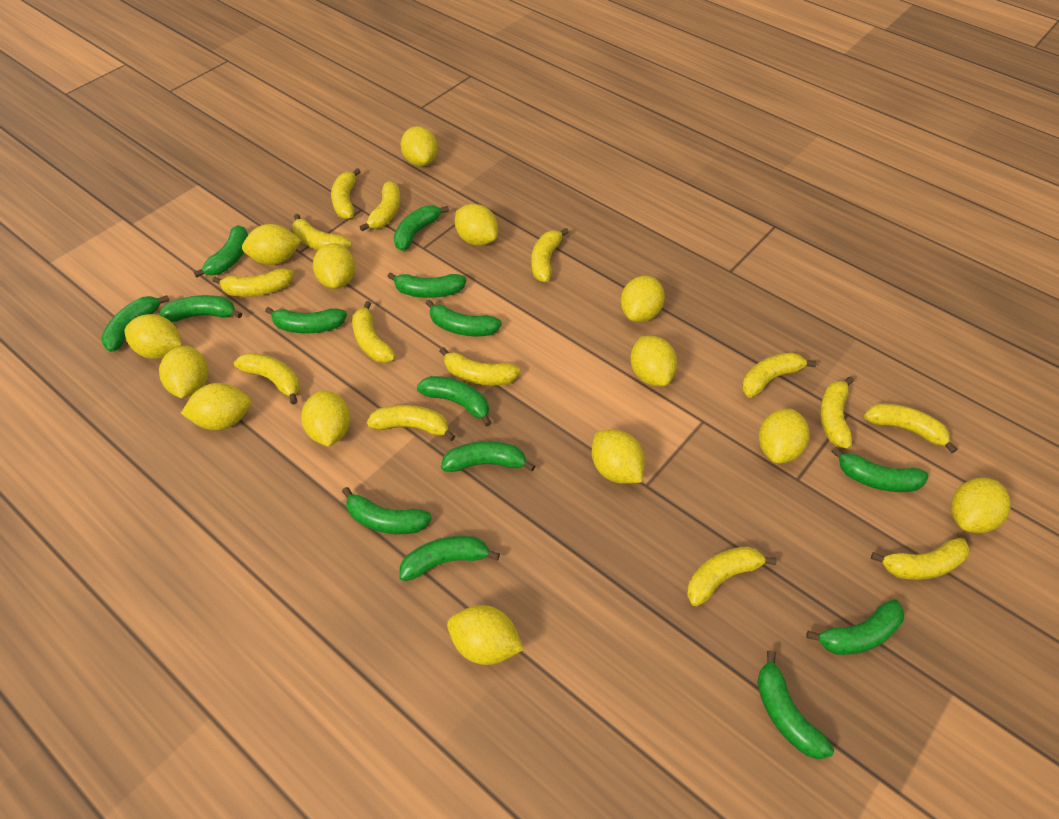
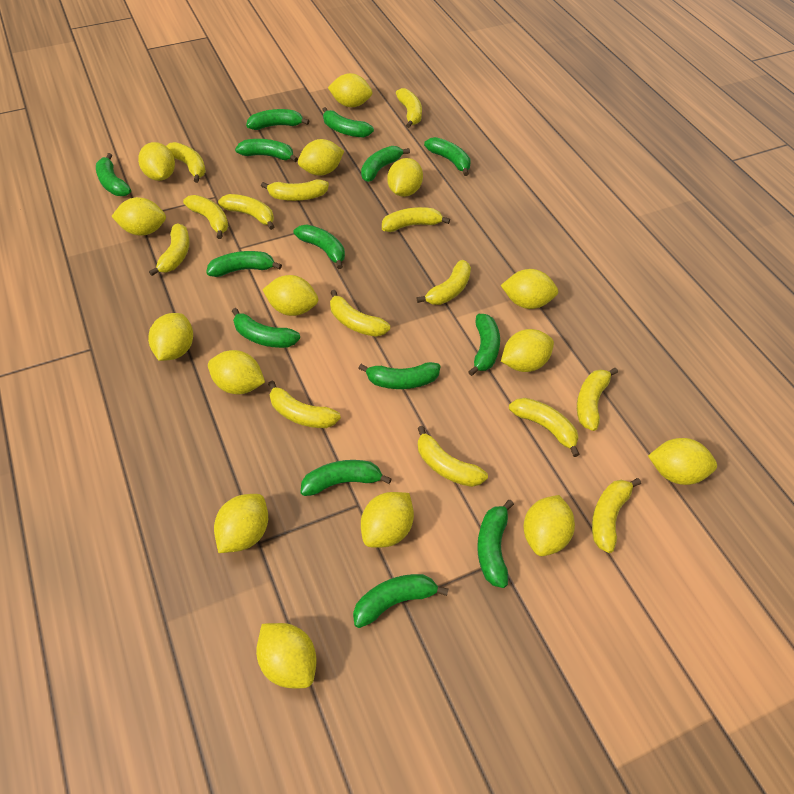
yellow lemon: [125,314,182,359] [159,346,208,398] [181,383,251,430] [242,224,302,265] [301,390,350,447] [313,243,355,289] [401,126,438,166] [447,605,524,665] [455,204,498,246] [592,430,645,484] [621,276,665,322] [630,336,677,386] [759,409,810,464] [951,478,1011,533] = 14 -> [111,197,166,236] [138,142,175,181] [148,313,193,361] [208,350,265,394] [214,494,268,553] [256,623,317,688] [262,275,318,316] [298,139,344,176] [328,73,373,107] [361,492,414,548] [387,158,423,197] [501,269,558,309] [501,329,554,372] [524,495,575,556] [648,438,717,485] = 15

